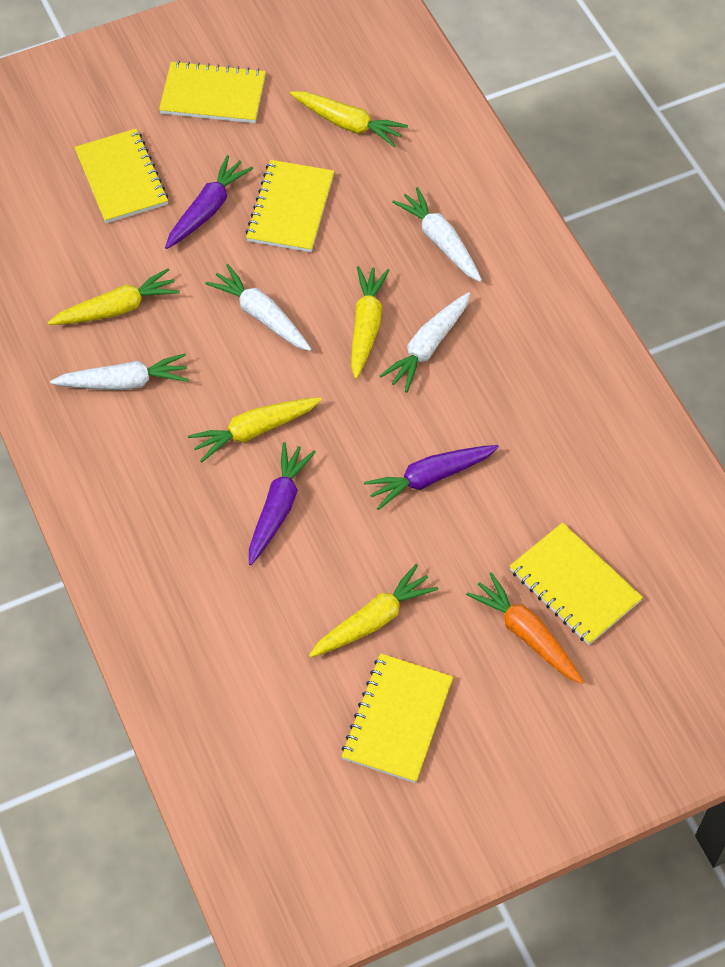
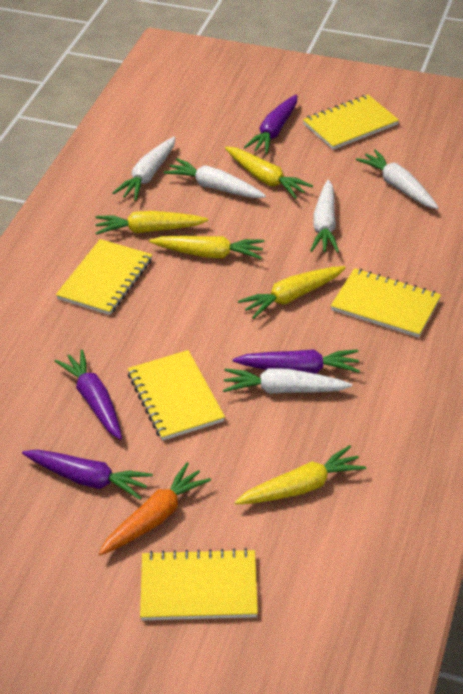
purple carrot: [165,155,253,249] [249,442,316,565] [364,445,499,510] = 3 -> [22,449,153,500] [55,350,122,440] [232,349,360,374] [244,95,297,154] = 4
white carrot: [50,354,189,390] [205,264,311,351] [380,292,470,392] [392,187,482,282] = 4 -> [112,137,176,201] [164,158,266,198] [223,368,352,394] [310,180,339,253] [356,149,439,209] = 5

